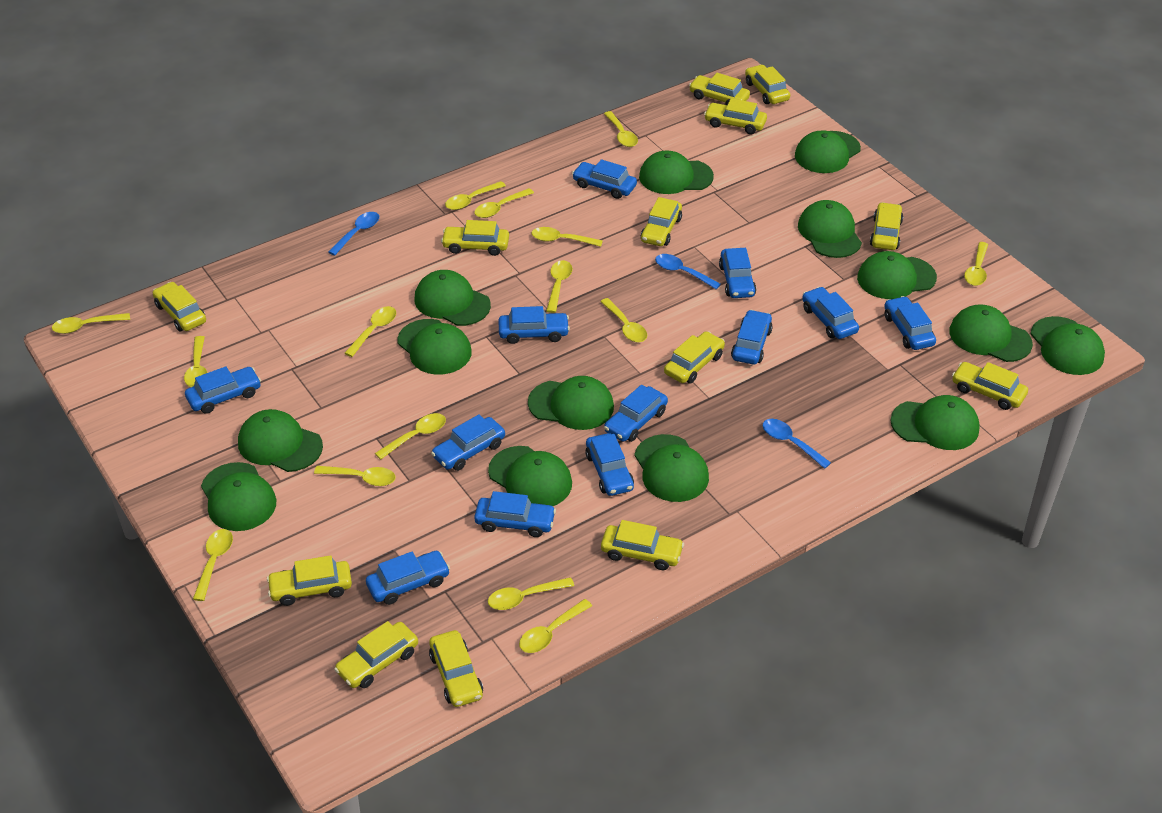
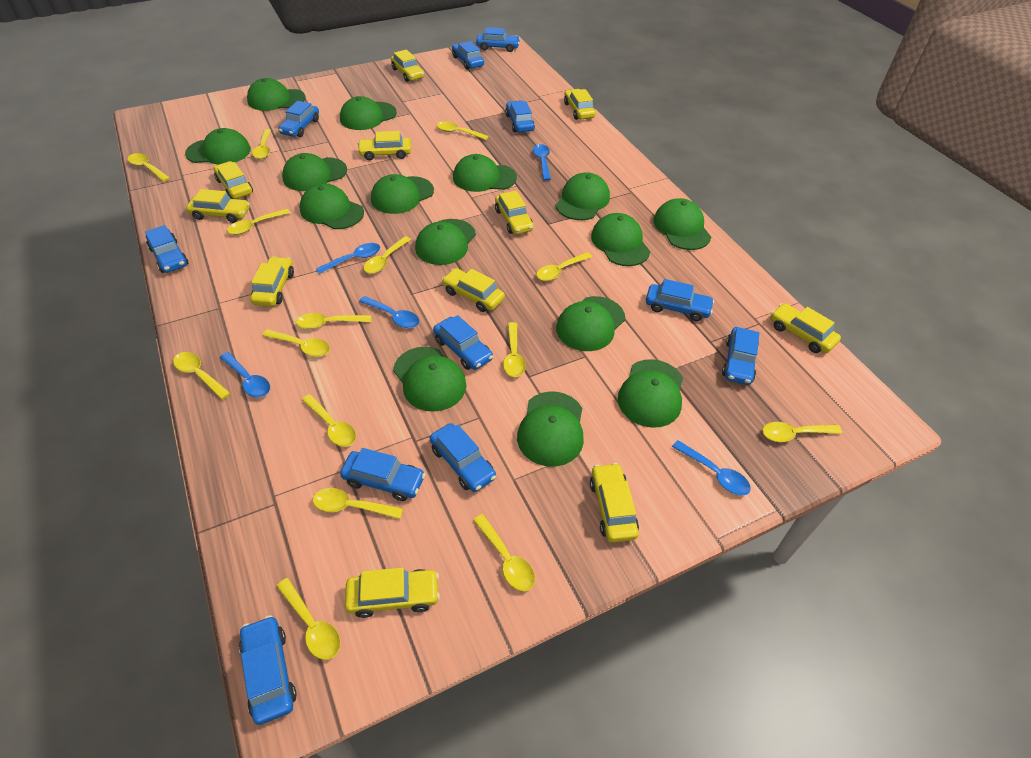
blue car: [185,366,261,414] [366,551,450,605] [431,414,505,471] [474,491,556,537] [498,306,570,344] [572,159,637,199] [585,433,634,496] [604,385,668,442] [719,248,756,298] [731,310,773,365] [802,287,859,339] [884,296,936,350] = 12 -> [145,225,188,273] [239,615,297,725] [279,101,319,137] [340,448,425,501] [430,423,496,492] [433,315,493,370] [452,41,484,69] [476,27,520,52] [505,100,535,132] [646,279,714,321] [722,327,759,385] = 11
blue spoon: [328,212,379,256] [655,254,721,289] [763,419,831,469] = 3 -> [220,352,270,398] [316,243,380,274] [359,296,419,328] [533,144,551,181] [672,440,751,496] = 5
green cap: [201,462,276,531] [238,409,323,472] [398,319,472,375] [414,270,491,326] [488,446,572,506] [528,376,614,430] [634,434,709,502] [639,150,714,194] [795,130,861,173] [798,200,862,258] [857,251,937,299] [890,395,980,450] [949,304,1033,362] [1031,316,1105,375] = 14 -> [185,128,251,164] [247,78,305,111] [282,153,347,191] [299,183,364,229] [340,96,397,130] [371,174,434,214] [393,347,466,412] [415,219,476,265] [453,154,517,192] [517,391,584,467] [556,172,610,220] [556,296,625,351] [591,213,650,266] [618,359,683,428] [654,198,711,250] = 15
yellow car: [153,282,206,331] [267,555,352,606] [334,621,418,688] [429,630,483,707] [441,220,509,256] [601,520,684,571] [641,197,682,246] [664,331,725,384] [689,73,750,105] [704,98,767,134] [745,65,790,104] [870,202,903,250] [952,362,1028,410] = 13 -> [186,189,250,223] [214,161,253,199] [250,256,294,306] [345,568,440,618] [357,131,411,160] [391,49,424,82] [442,268,505,312] [495,191,534,234] [564,89,596,120] [590,463,639,542] [771,303,841,353] = 11

